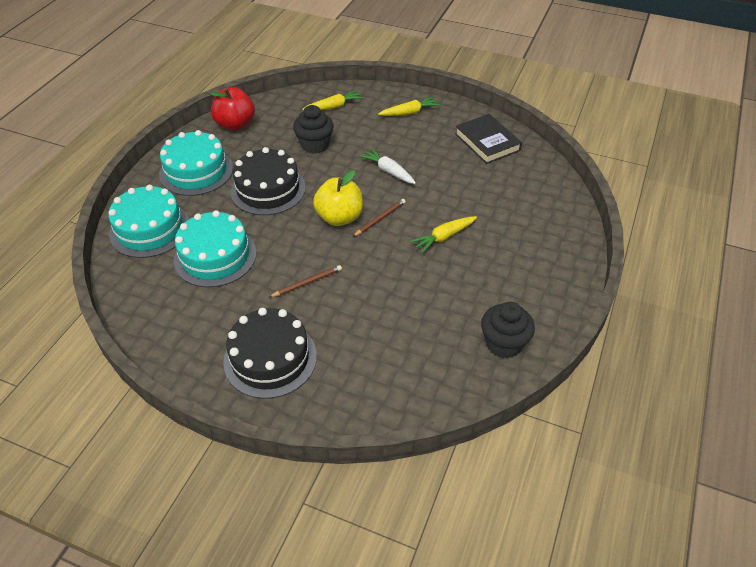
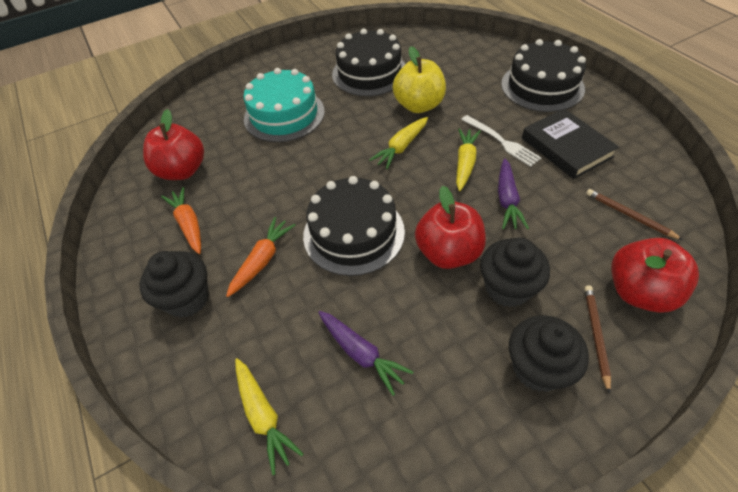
black cake: [223,308,317,399] [230,147,306,215] = 2 -> [303,176,405,276] [332,28,405,96] [501,39,586,112] = 3
black cupcake: [293,105,334,154] [481,302,535,358] = 2 -> [139,251,209,318] [480,237,550,307] [509,315,589,392] = 3
orange carrot: none = 0 -> [161,187,201,254] [226,217,295,297] = 2
purple carrot: none = 0 -> [318,311,413,396] [498,158,529,229] = 2
red apple: [211,87,255,131] = 1 -> [143,109,204,180] [415,186,486,269] [611,238,699,313] = 3
turquoise cake: [108,185,189,258] [159,130,233,196] [174,210,257,287] = 3 -> [243,68,325,142] = 1
white carrot: [359,148,416,184] = 1 -> none = 0
white fork: none = 0 -> [461,115,541,167] = 1

